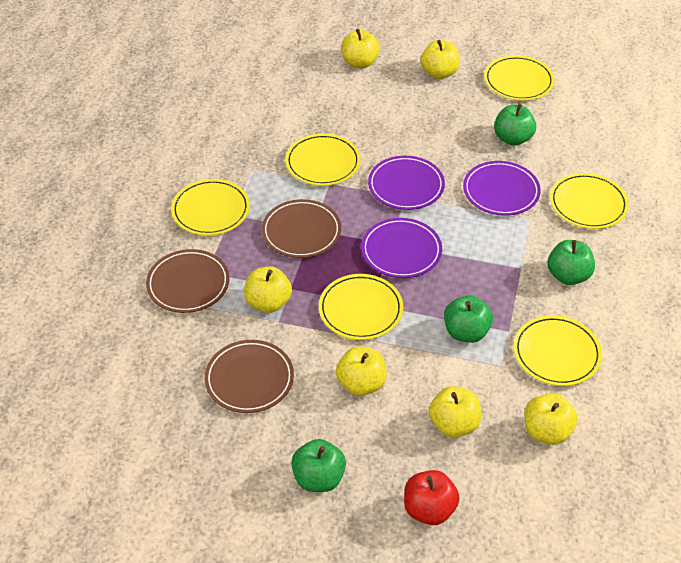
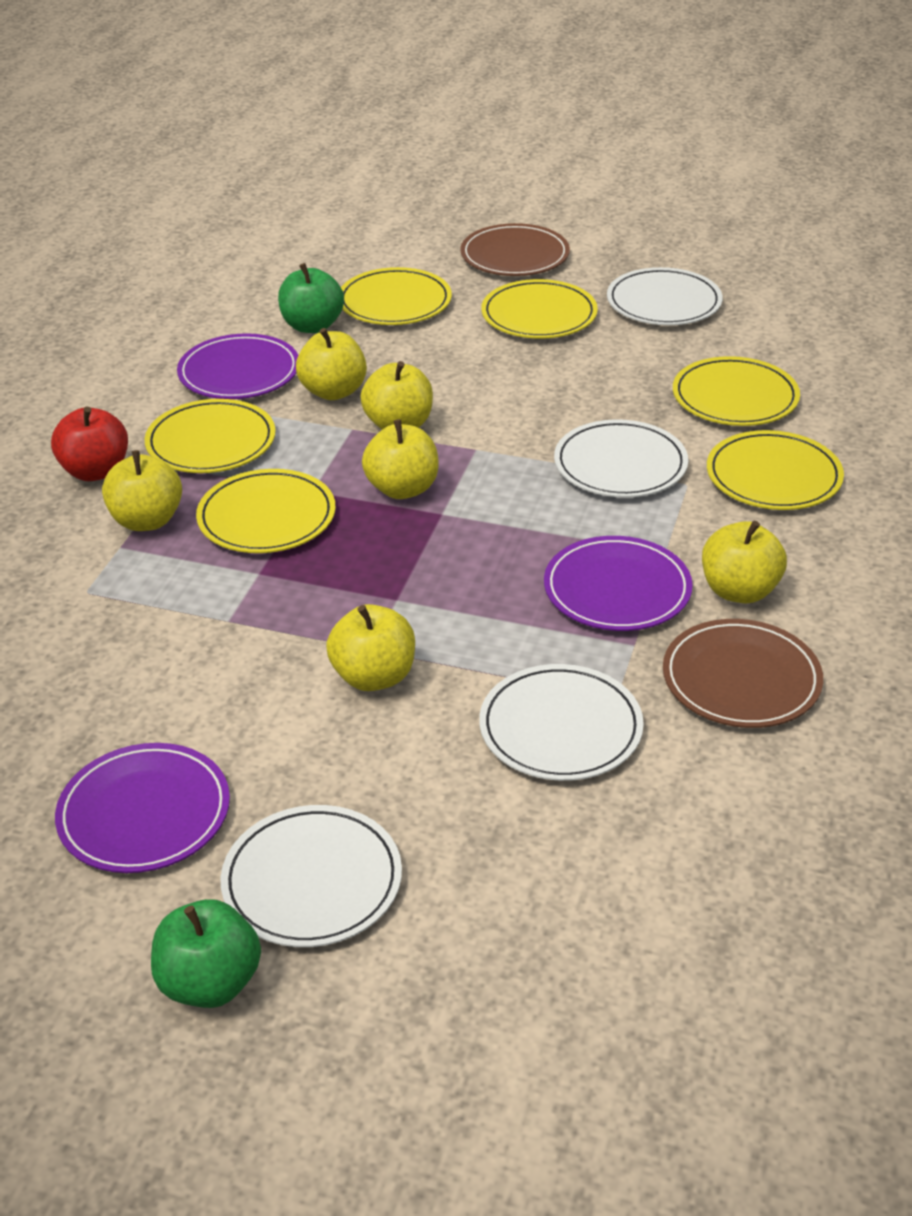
brown plate: [146,249,230,313] [204,340,294,413] [262,199,341,258] = 3 -> [460,223,570,276] [663,619,823,728] = 2
green apple: [291,439,346,492] [444,295,493,343] [494,104,536,146] [547,240,595,285] = 4 -> [151,899,261,1008] [278,263,344,333] = 2
white plate: none = 0 -> [221,805,402,947] [479,664,644,781] [554,419,688,497] [607,267,723,325] = 4

